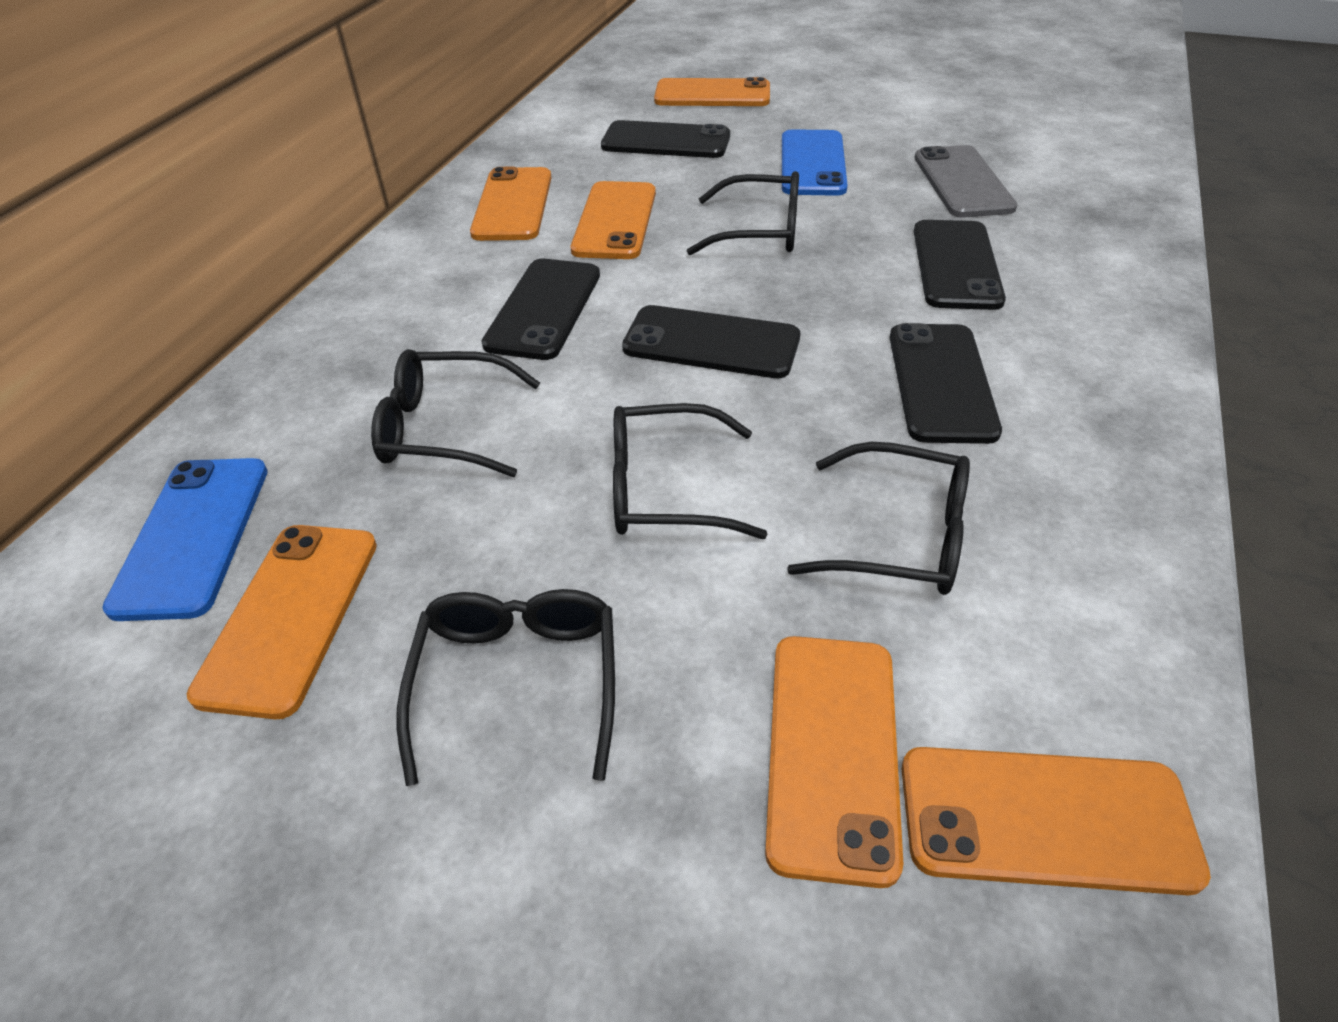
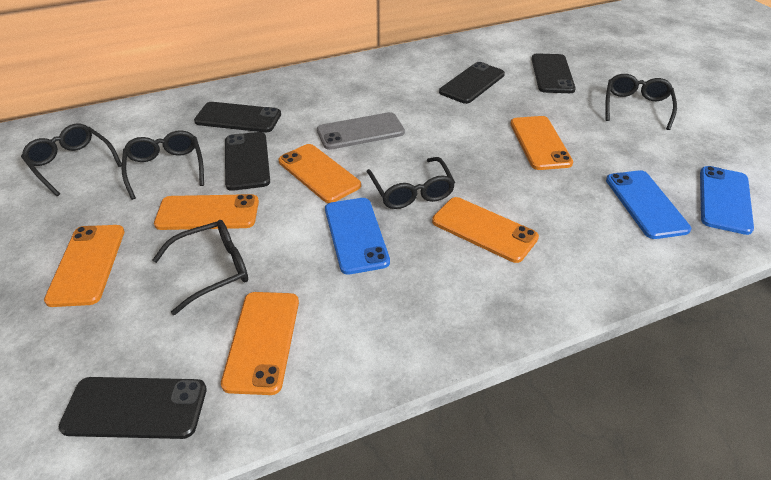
blue phone: [102,458,268,621] [782,129,848,196] = 2 -> [325,198,390,275] [606,170,691,239] [700,166,754,235] = 3

